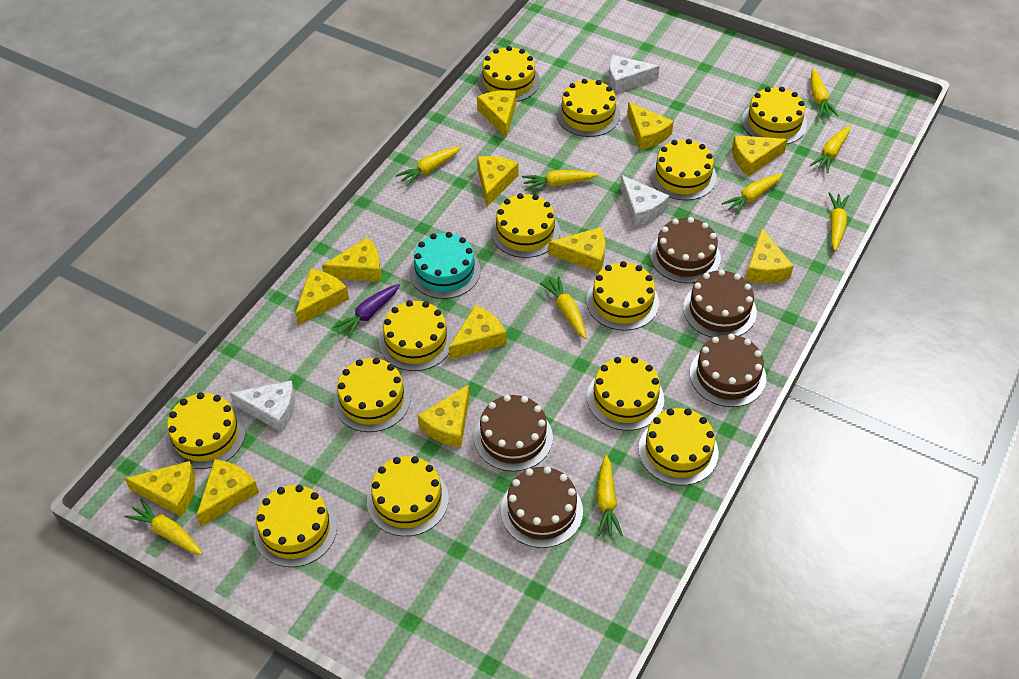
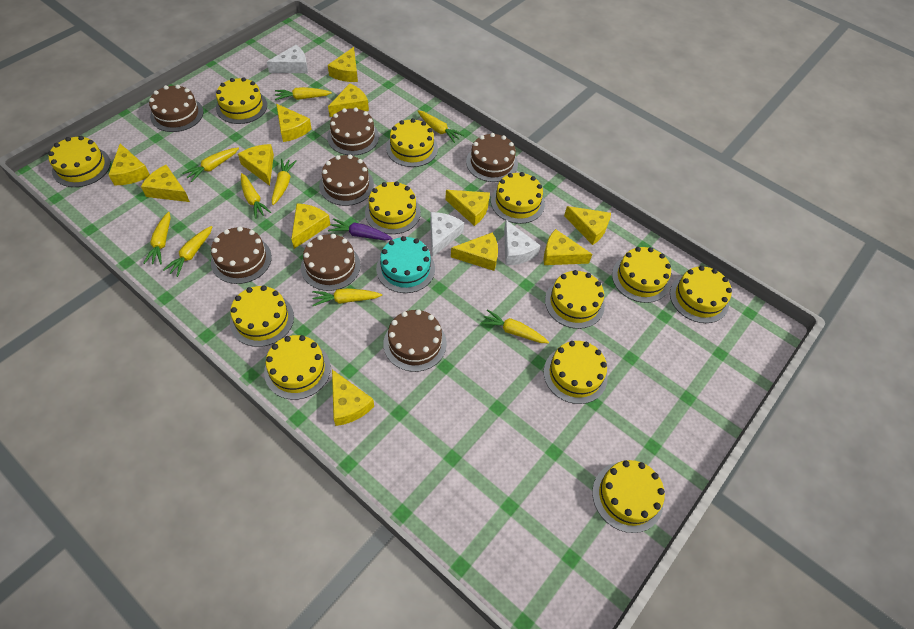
brown cake: [474,395,553,471] [501,466,583,548] [650,217,721,283] [683,269,757,338] [690,334,766,407] = 5 -> [149,85,204,132] [211,226,272,284] [301,234,361,291] [319,155,374,206] [327,107,379,156] [384,309,447,372] [466,133,518,182] = 7
yellow cake: [166,392,246,469] [254,485,337,567] [334,358,411,432] [367,456,449,536] [379,300,453,371] [478,46,540,102] [491,193,560,258] [556,79,620,137] [586,261,659,331] [587,357,664,431] [638,408,719,486] [650,139,717,200] [742,87,807,144] = 13 -> [48,136,111,187] [216,77,267,124] [230,285,294,347] [264,335,331,400] [365,181,421,234] [386,118,438,167] [491,172,545,224] [544,341,608,404] [545,270,605,329] [592,460,665,533] [612,247,671,303] [670,266,732,323] = 12

